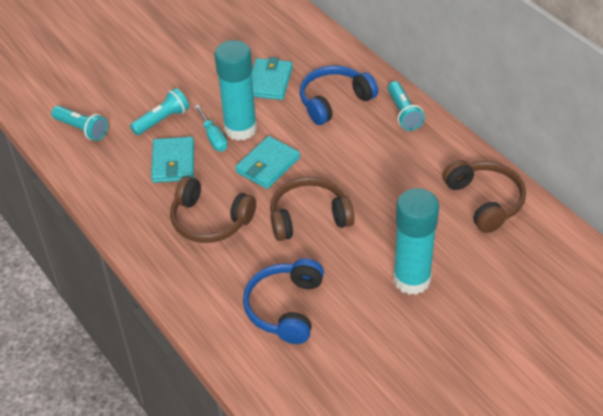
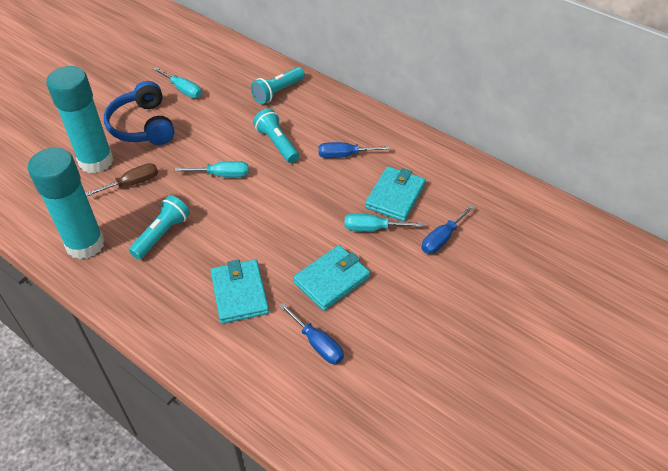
blue headphones: [243,258,324,344] [300,66,378,125] = 2 -> [104,81,175,145] = 1
blue screwdriver: none = 0 -> [279,303,344,364] [318,142,390,158] [422,205,475,254] = 3
brown headphones: [170,176,256,243] [270,176,355,241] [443,160,526,233] = 3 -> none = 0
brown screwdriver: none = 0 -> [85,163,158,196] = 1
turquoise screwdriver: [195,105,228,152] = 1 -> [153,67,202,98] [175,161,249,177] [344,213,423,231] = 3

